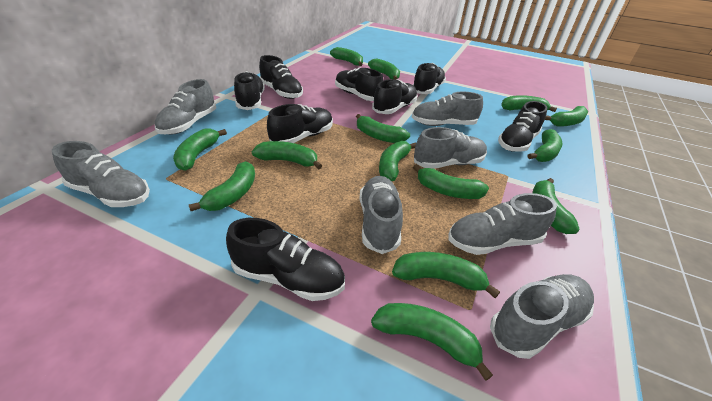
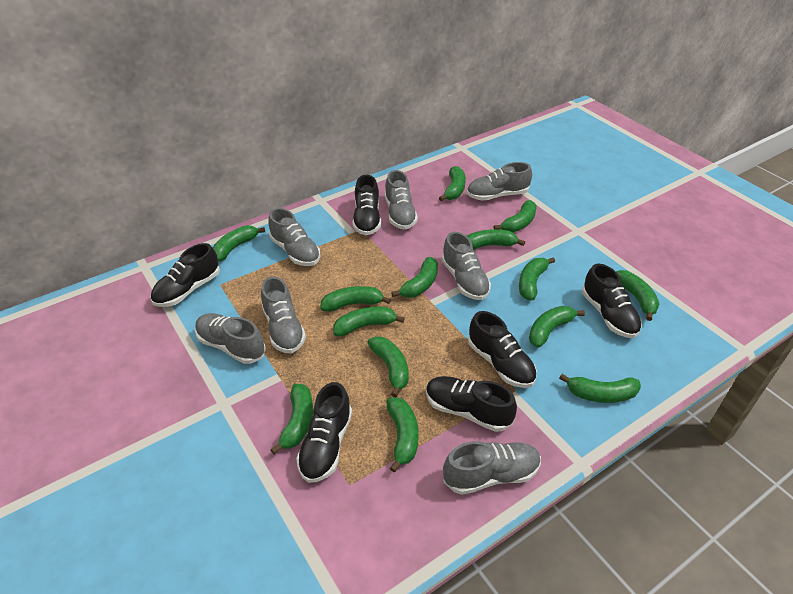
black shoe: [226,218,345,301] [234,71,265,110] [259,55,303,99] [267,104,333,143] [335,67,384,101] [372,79,418,114] [413,63,446,94] [498,101,547,152] = 8 -> [151,243,220,307] [296,382,352,483] [353,175,381,235] [426,376,517,432] [468,311,537,388] [582,264,642,338] = 6

